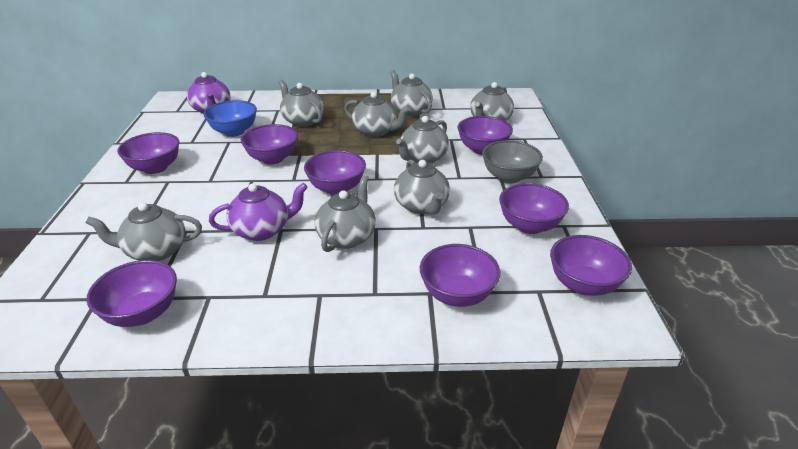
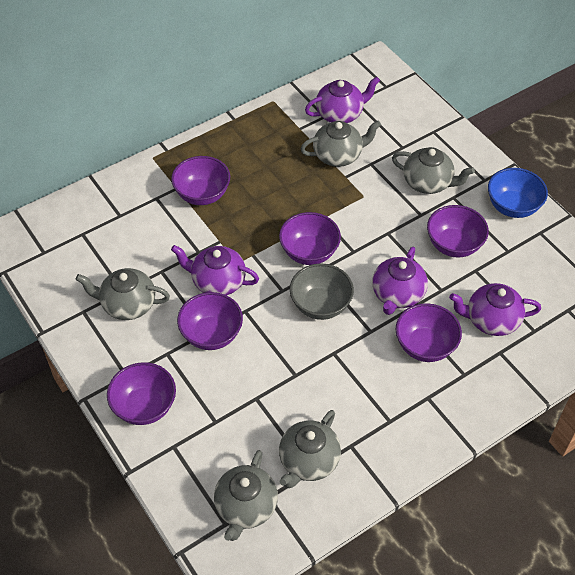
grey teapot: [85,202,202,261] [279,80,324,127] [315,175,376,252] [344,92,410,137] [390,70,433,116] [394,160,450,215] [396,116,449,164] [470,82,514,121] = 8 -> [76,268,170,320] [214,450,278,541] [279,410,341,488] [300,121,381,167] [392,147,475,194] = 5
purple bowl: [86,260,177,327] [117,132,179,174] [241,124,298,165] [304,150,366,195] [420,244,500,307] [457,116,513,155] [499,183,569,234] [550,235,632,296] = 8 -> [107,362,176,425] [171,156,230,205] [177,292,243,350] [279,212,341,265] [395,303,462,362] [427,205,489,258] = 6
purple teapot: [187,72,231,114] [209,183,308,241] = 2 -> [171,245,259,295] [305,77,380,123] [372,247,428,315] [449,283,541,336] = 4

